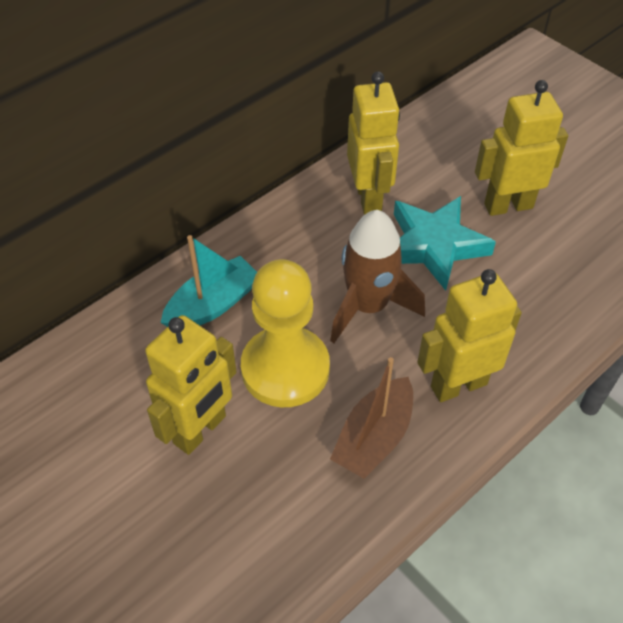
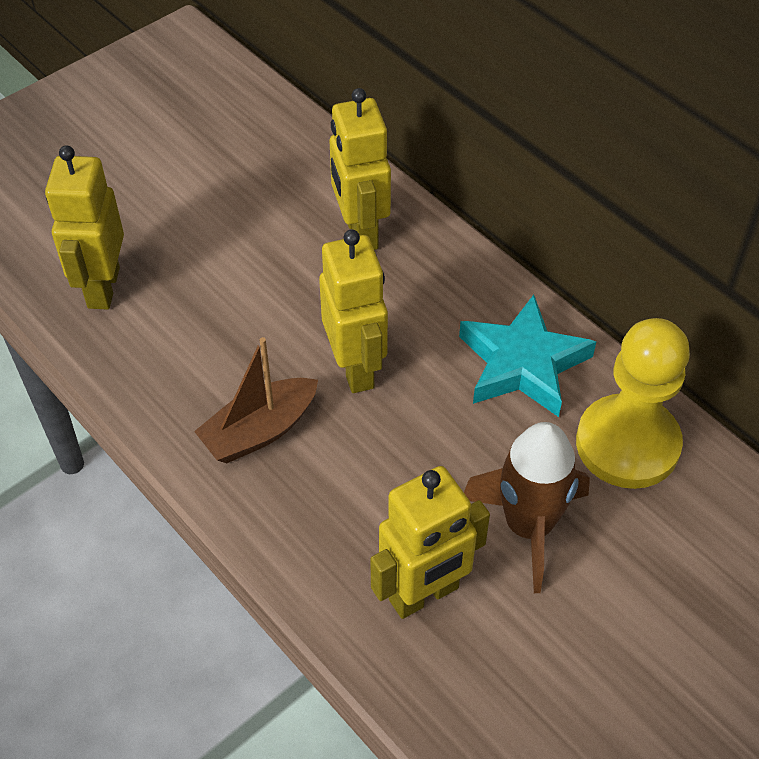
turquoise boat: [161,235,257,327] = 1 -> none = 0

